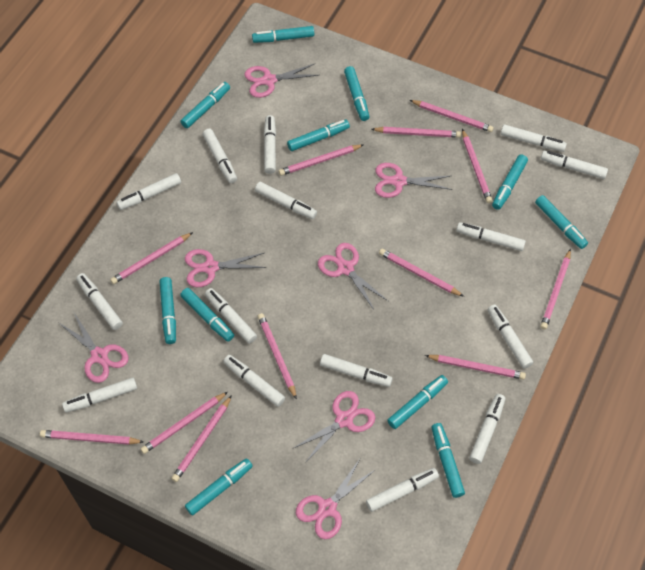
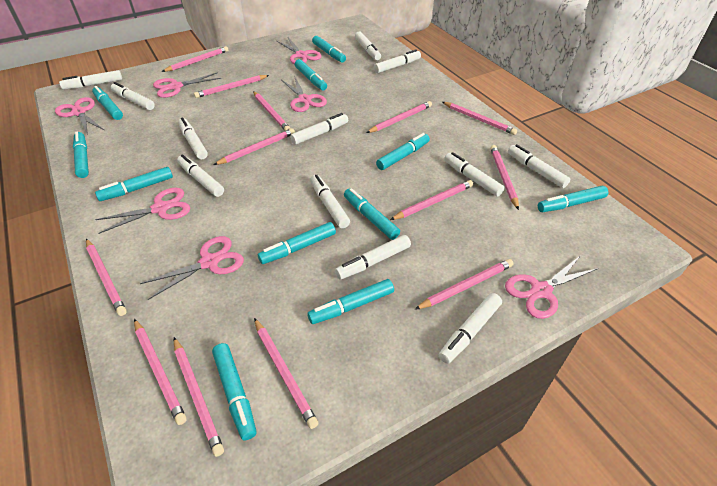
pink pencil: [40,430,143,445] [110,232,193,284] [141,392,228,454] [171,395,232,482] [257,313,297,400] [279,145,363,176] [371,127,461,138] [379,249,464,297] [410,100,494,132] [425,355,526,380] [462,129,493,203] [540,249,571,330] = 12 -> [86,239,127,316] [134,319,187,425] [162,46,228,72] [174,337,224,457] [194,75,269,98] [214,128,295,165] [253,91,291,131] [254,318,319,429] [366,101,432,133] [390,180,473,220] [414,259,514,310] [442,102,517,135] [490,145,519,210] = 13
white marker: [62,377,137,413] [76,273,123,330] [117,173,181,210] [203,129,237,183] [205,288,257,344] [223,355,285,407] [255,182,317,219] [264,115,276,174] [320,354,393,387] [366,468,439,512] [456,222,526,251] [469,394,506,464] [487,305,533,369] [501,124,567,152] [541,151,608,179] = 15 -> [59,70,122,90] [111,82,155,110] [177,154,224,197] [178,118,208,159] [290,113,348,145] [310,175,350,228] [335,235,411,280] [355,32,381,60] [374,49,421,73] [439,293,502,364] [444,152,505,196] [508,144,571,188] = 12

